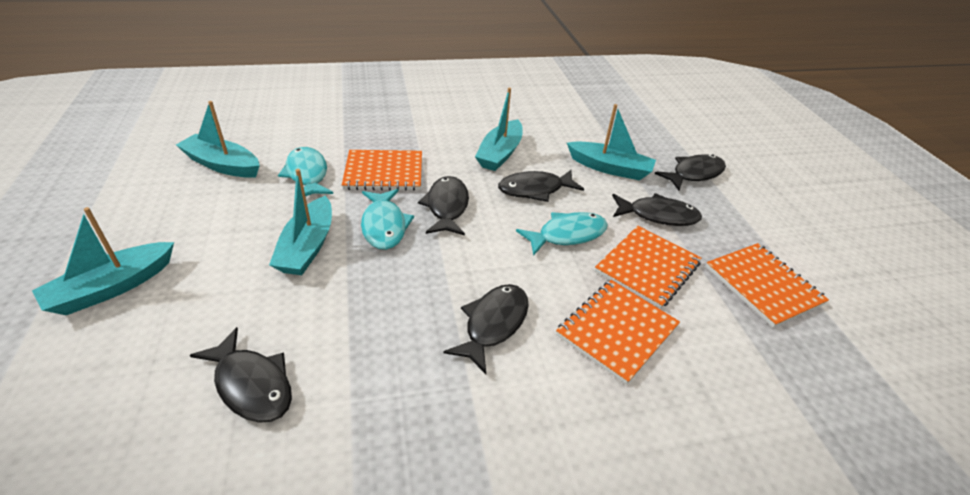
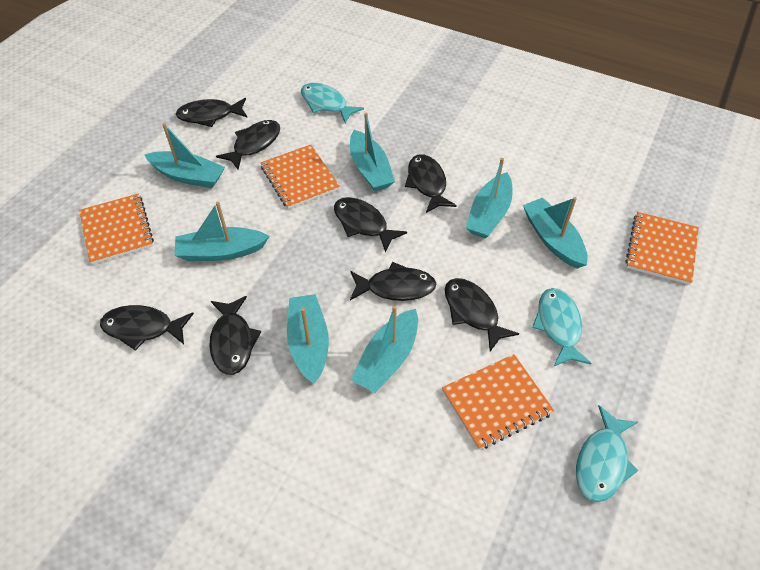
black fish: [190,327,292,423] [418,176,469,236] [444,284,529,374] [498,170,584,202] [612,193,702,226] [655,154,726,190] = 6 -> [100,305,194,351] [176,98,248,127] [209,296,261,375] [216,120,280,170] [334,197,407,252] [350,262,437,301] [405,154,457,213] [445,278,519,351] = 8
turquoise boat: [32,207,174,315] [176,101,260,178] [269,169,332,275] [475,88,523,171] [567,104,656,181] = 5 -> [144,123,225,188] [174,202,270,261] [287,294,329,384] [350,113,395,191] [351,306,418,393] [466,158,512,238] [523,197,588,269] = 7

